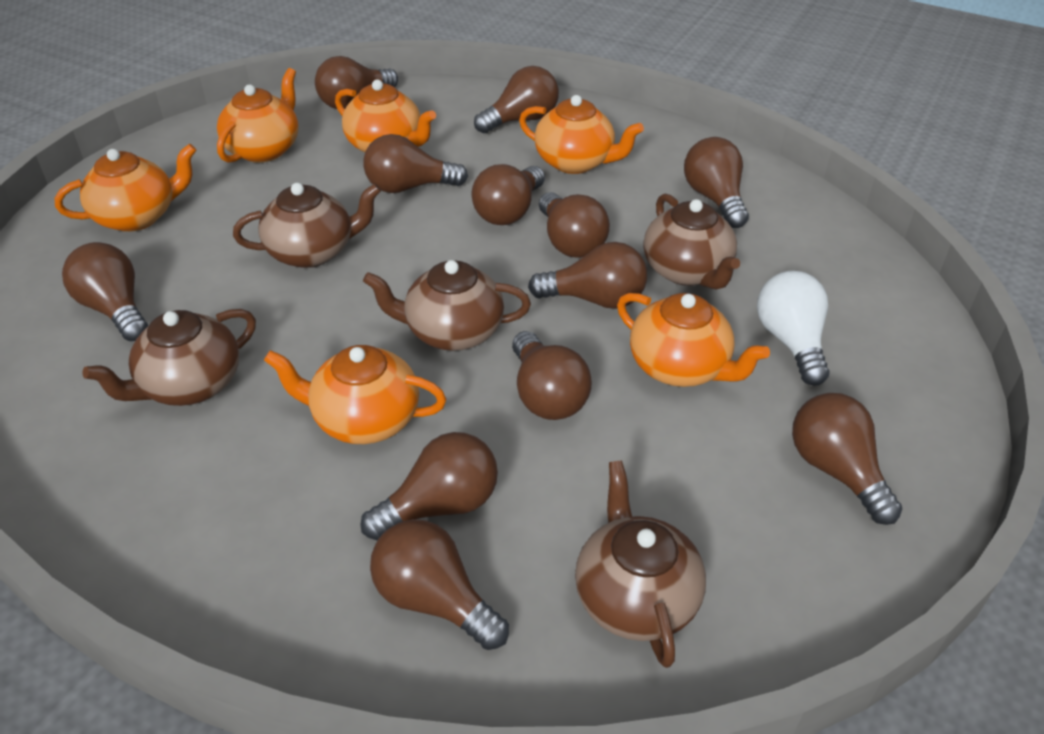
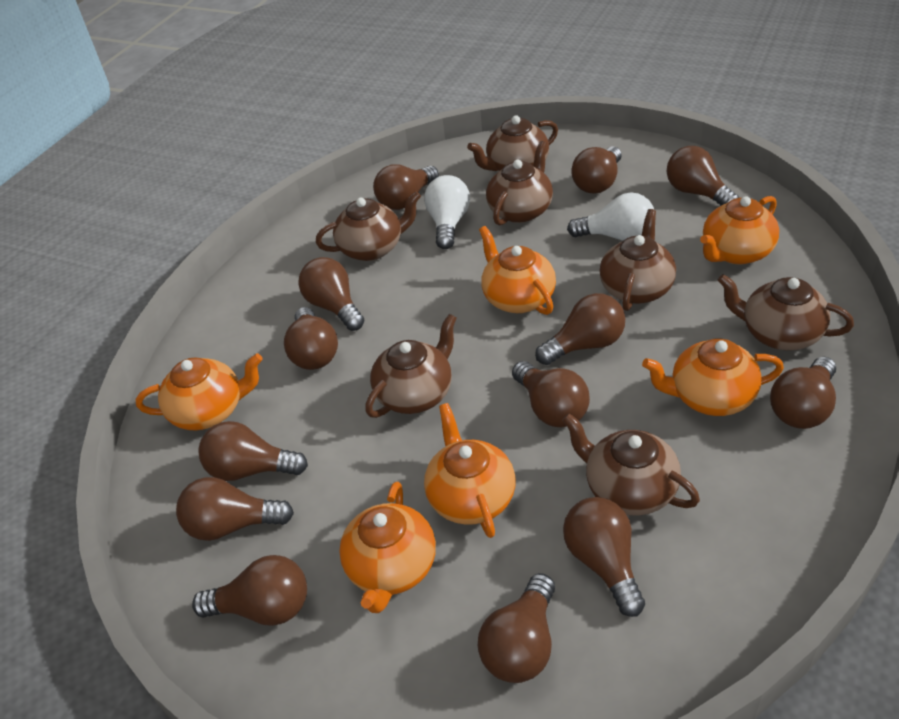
brown light bulb: [62,242,148,341] [315,56,398,109] [360,432,498,540] [363,134,468,193] [370,519,509,650] [472,164,545,225] [474,66,559,133] [512,331,592,420] [528,242,647,309] [539,192,610,258] [684,137,749,228] [792,393,902,525] = 12 -> [176,477,294,541] [192,555,307,626] [198,421,308,481] [284,307,338,370] [299,257,364,331] [373,164,439,210] [478,573,555,683] [512,361,590,427] [535,293,625,365] [563,497,645,617] [571,147,622,193] [667,146,739,206] [770,357,836,429] = 13
brown teapot: [82,309,256,406] [233,183,381,268] [363,260,531,351] [575,460,706,668] [643,194,740,289] = 5 -> [316,191,421,261] [365,314,457,418] [467,115,558,171] [486,141,553,225] [562,413,700,516] [599,209,676,311] [717,274,854,350] = 7
white light bulb: [757,271,830,386] = 1 -> [424,175,470,249] [567,193,654,241] = 2

